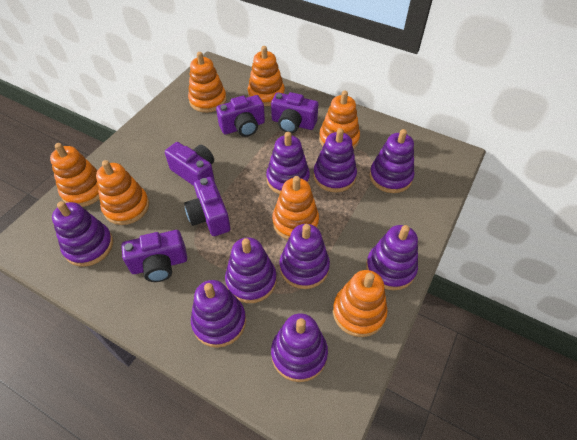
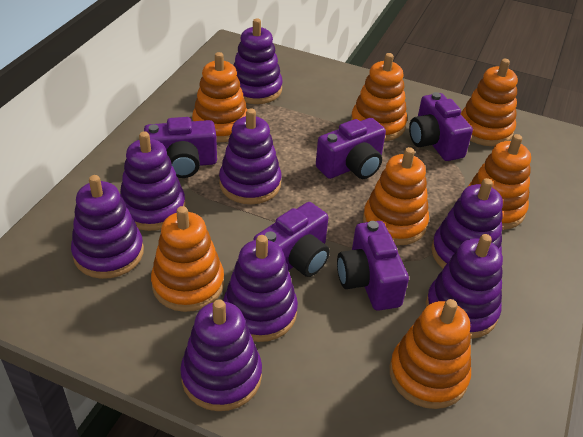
purple stacking toy: [52,201,113,267] [191,280,246,348] [225,237,276,303] [266,132,310,194] [271,313,328,382] [280,224,330,289] [313,128,357,192] [366,225,418,290] [370,129,415,193] = 9 -> [71,175,144,279] [120,131,186,231] [180,299,262,411] [219,109,281,204] [223,235,298,342] [234,18,283,104] [426,234,503,339] [431,178,503,269] = 8

